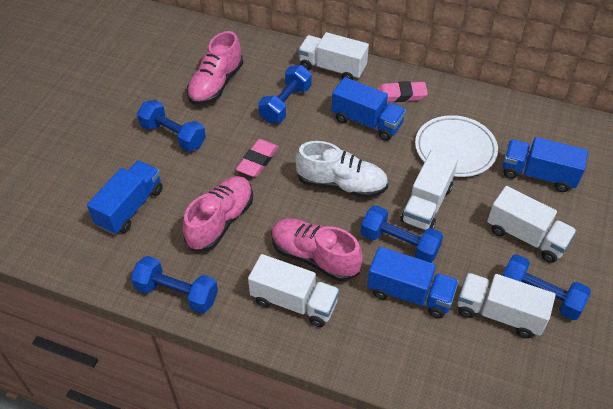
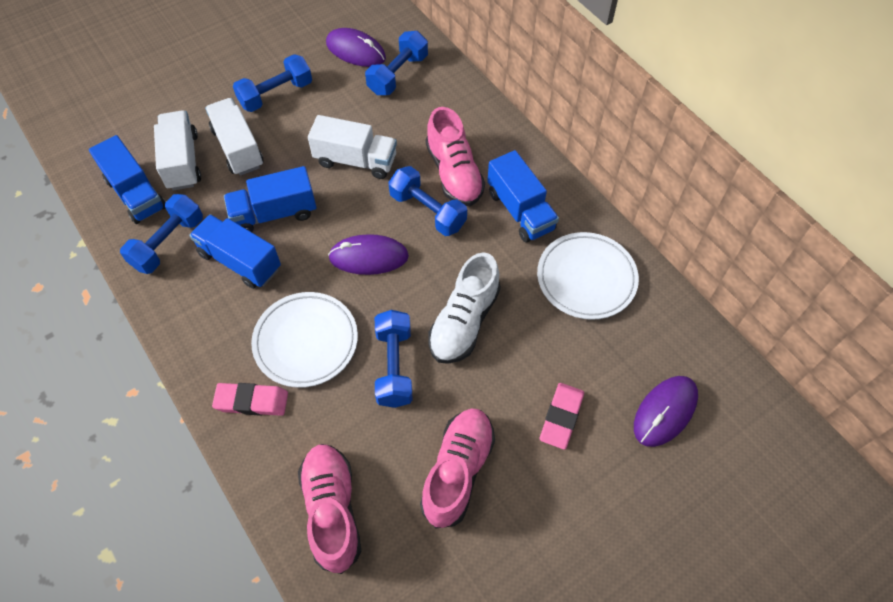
purple mouse: none = 0 -> [326,28,386,67] [328,234,409,275] [634,376,698,447] = 3
white plate: [415,115,498,177] = 1 -> [251,292,358,388] [537,232,639,320] = 2
white truck: [248,254,340,327] [298,32,369,80] [400,149,458,230] [458,273,556,338] [487,186,577,263] = 5 -> [154,111,201,191] [205,98,264,176] [308,115,397,179] = 3

